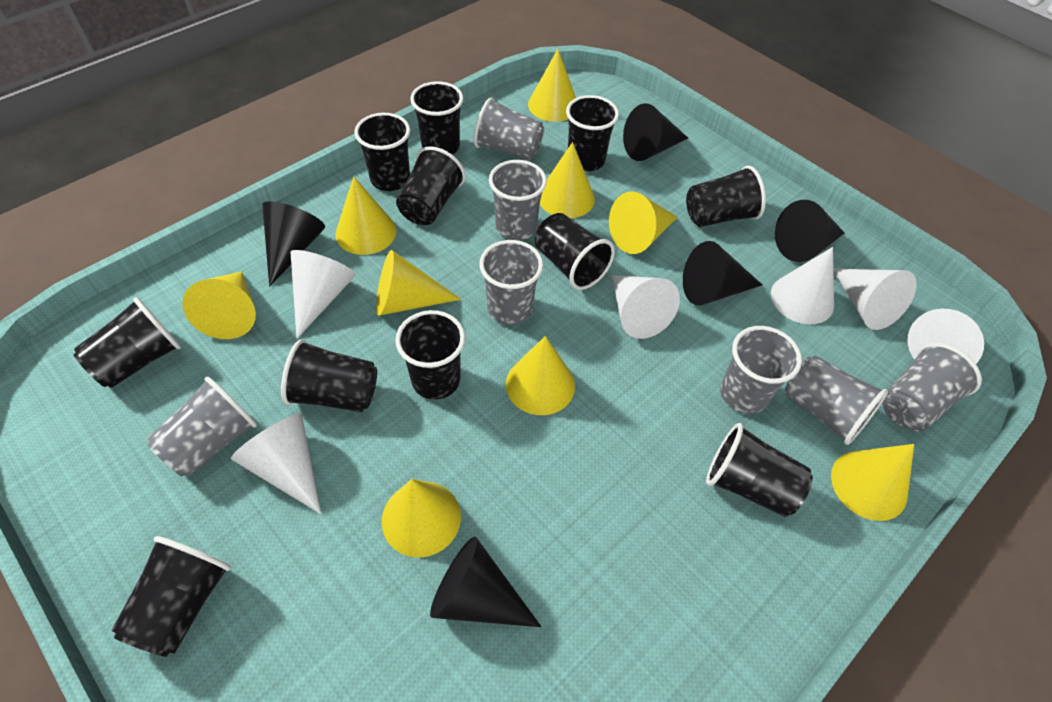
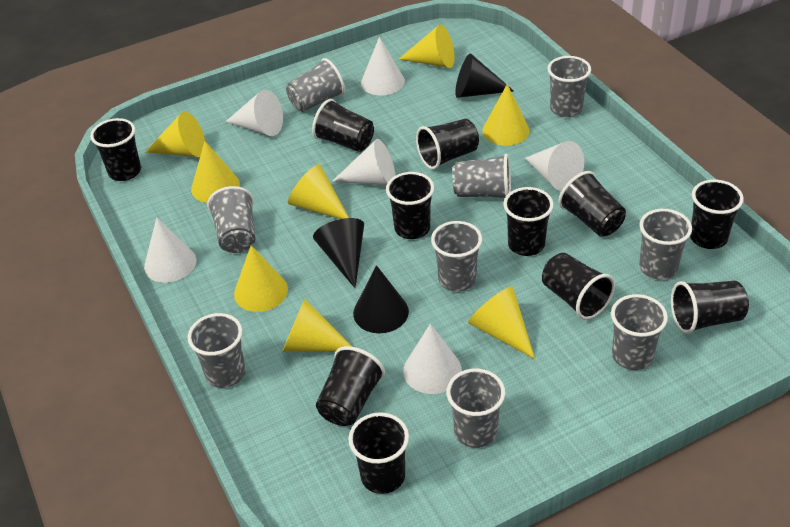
black cone: [262,201,325,287] [430,537,542,627] [623,103,688,161] [683,241,762,305] [775,200,845,262] = 5 -> [313,218,364,288] [353,265,409,333] [455,53,514,98] = 3
grey cup: [147,377,257,476] [474,98,544,160] [479,240,543,325] [489,160,547,240] [720,326,802,414] [785,355,888,445] [882,343,982,431] = 7 -> [187,313,246,388] [207,186,256,253] [286,58,345,112] [431,221,482,292] [446,368,505,448] [452,154,511,198] [547,56,591,117] [611,294,668,370] [639,209,692,280] = 9
yellow cone: [182,272,256,339] [335,176,396,255] [376,250,461,316] [382,479,461,558] [506,336,575,415] [528,49,576,122] [540,142,595,218] [609,191,678,254] [831,444,914,521] = 9 -> [145,112,205,157] [191,141,240,203] [234,245,288,312] [282,299,353,352] [288,164,349,219] [399,25,455,68] [468,286,535,359] [482,84,530,146] = 8

